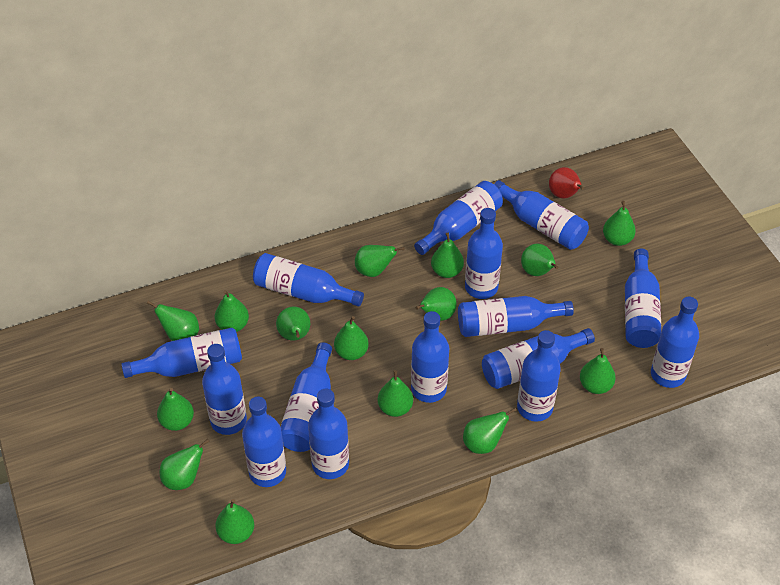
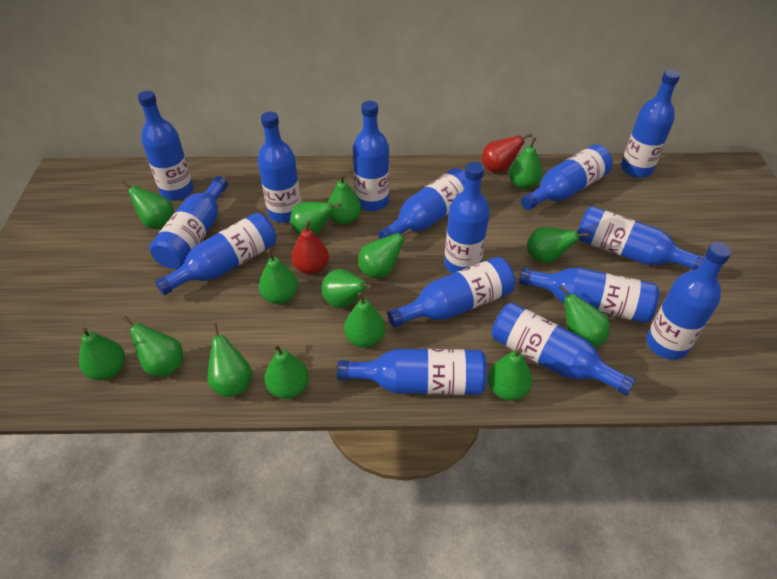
red pear: [549,167,584,198] = 1 -> [291,221,329,274] [481,133,533,172] = 2

